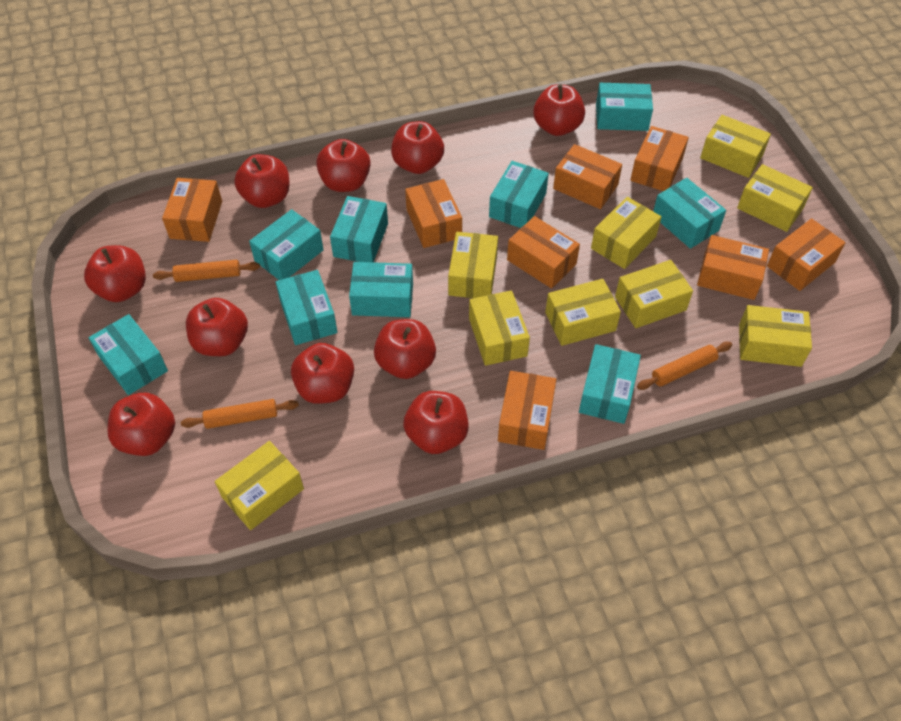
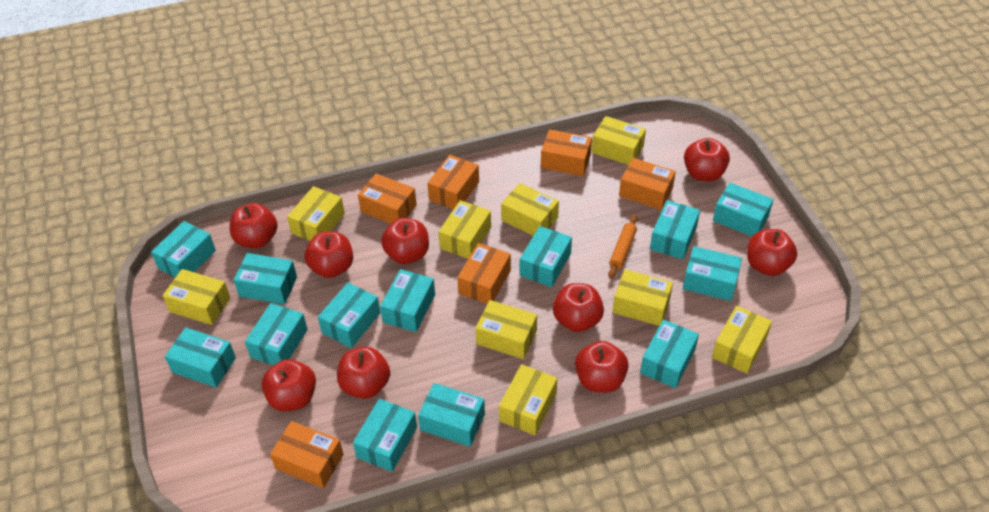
orange box: [162,178,222,242] [405,179,462,248] [498,371,556,450] [507,216,580,288] [553,144,622,209] [630,126,689,191] [697,235,769,300] [767,218,846,291] = 8 -> [270,421,344,488] [358,174,417,224] [427,155,479,209] [457,243,511,304] [541,129,592,176] [619,158,676,210] = 6
orange rolling pin: [153,260,260,282] [181,399,299,429] [637,342,732,390] = 3 -> [608,214,638,279] = 1
red apple: [84,245,146,302] [107,393,175,456] [186,298,248,356] [234,154,290,208] [291,343,354,404] [316,139,371,192] [374,319,436,379] [391,121,444,174] [403,391,469,454] [533,84,585,136] = 10 -> [230,203,277,248] [261,359,316,411] [304,231,353,278] [337,347,390,399] [381,218,429,264] [553,283,604,332] [575,341,629,393] [684,138,730,181] [747,229,797,276] = 9
turquoise box: [89,314,168,395] [249,209,324,280] [276,270,337,345] [330,196,388,262] [349,262,413,317] [489,161,549,228] [579,344,641,424] [596,83,653,131] [653,178,726,249] = 9 -> [151,221,216,278] [165,327,236,388] [234,253,297,304] [245,303,308,365] [318,283,380,348] [353,399,417,472] [380,269,435,332] [418,383,485,447] [520,226,572,287] [640,320,699,388] [650,200,700,259] [683,246,742,301] [713,183,774,236] = 13

